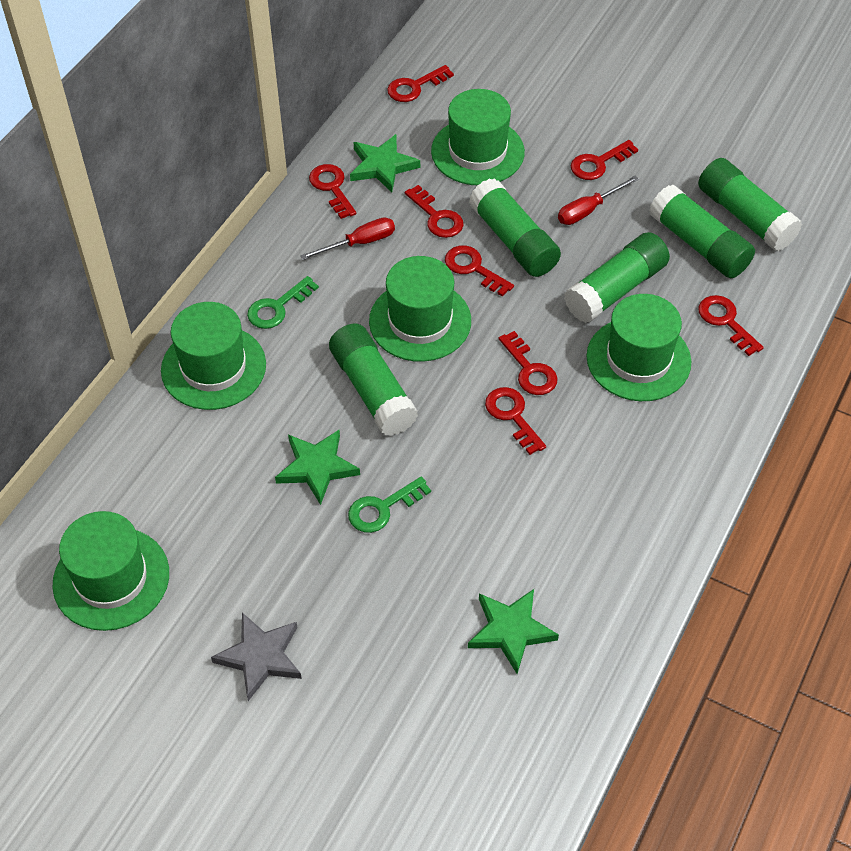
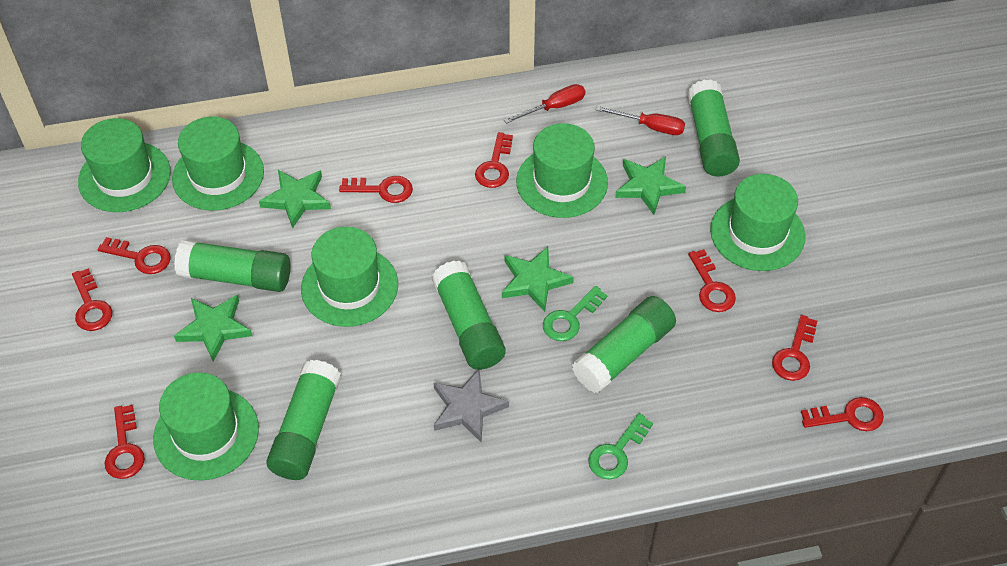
green hat: [52,511,169,631] [161,302,266,410] [369,256,471,362] [431,89,525,185] [586,294,691,401] = 5 -> [78,118,171,212] [153,372,259,480] [172,117,264,211] [301,227,398,327] [516,123,608,218] [710,174,805,271] = 6
green star: [275,430,360,505] [350,134,420,192] [468,589,559,674] = 3 -> [174,295,252,362] [259,170,331,228] [502,247,574,312] [615,156,686,215] = 4

